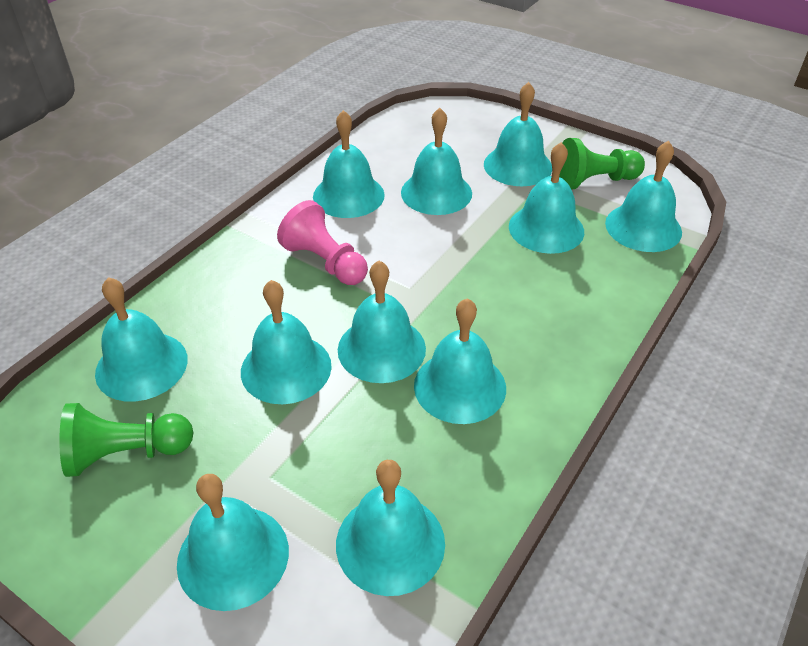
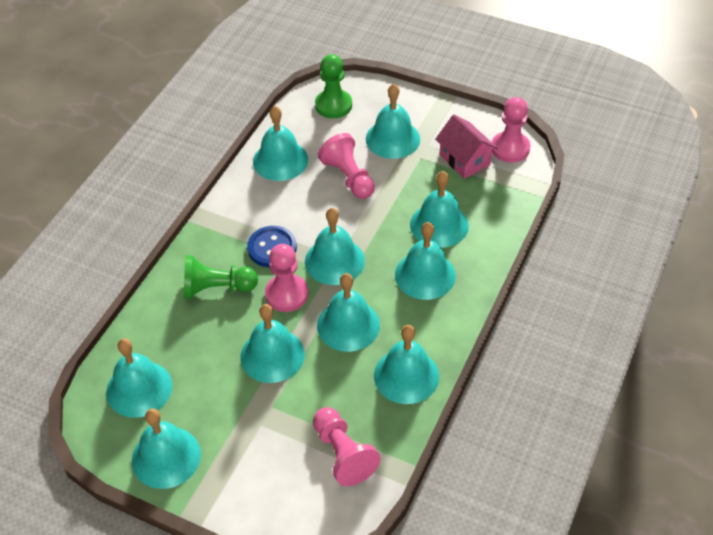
blue button: none = 0 -> [247,226,297,267] = 1
pink house: none = 0 -> [435,114,498,179] = 1
pink pawn: [277,200,368,285] = 1 -> [265,244,308,312] [313,407,380,486] [318,133,375,199] [492,97,531,163] = 4
turquoise bell: [95,277,188,402] [177,474,289,611] [241,280,332,404] [313,110,385,218] [336,460,445,596] [338,261,426,383] [401,108,472,215] [414,298,506,424] [484,82,552,186] [509,142,584,254] [605,141,682,252] = 11 -> [106,338,172,418] [132,409,201,489] [240,304,305,383] [253,106,308,181] [305,208,365,285] [317,273,380,352] [366,84,420,159] [374,325,439,404] [395,222,456,300] [410,171,469,248] = 10

